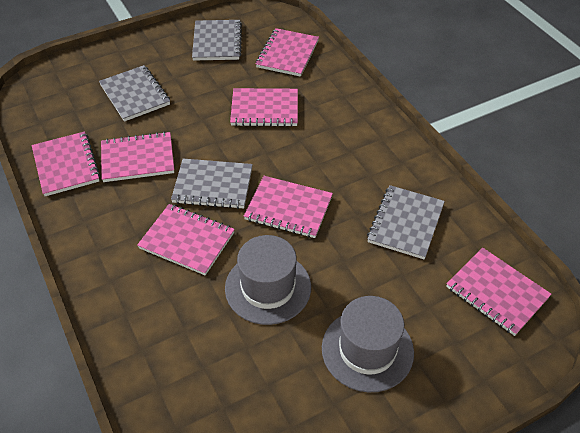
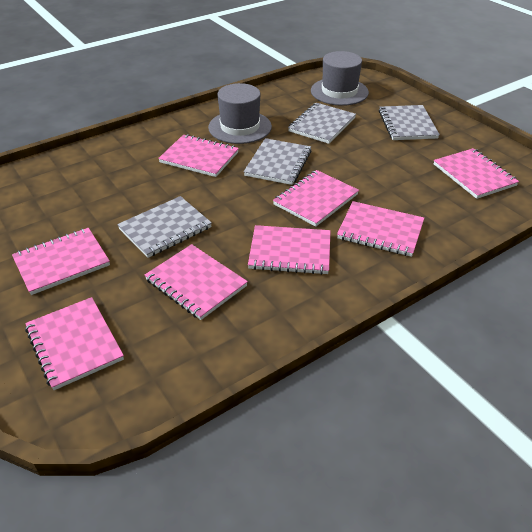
pink notebook: [32,131,100,196] [101,132,174,182] [137,204,235,275] [230,88,298,127] [244,176,333,238] [256,28,319,77] [446,248,552,336] = 7 -> [12,228,110,295] [25,297,124,390] [145,244,248,320] [158,134,239,177] [248,225,330,275] [273,170,359,227] [337,201,424,257] [434,148,519,199] = 8

